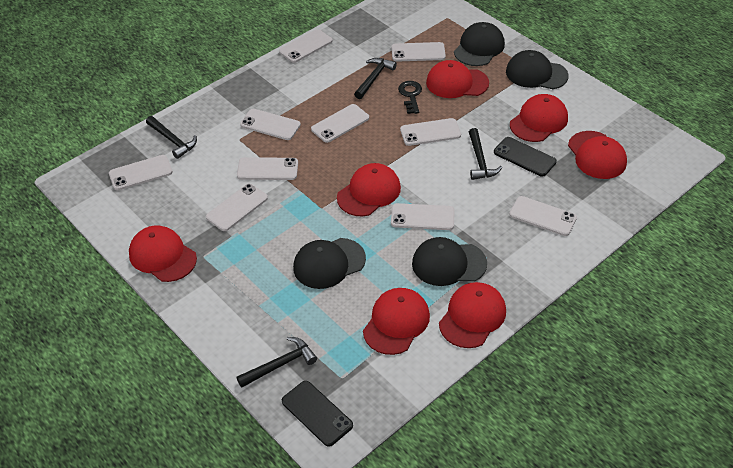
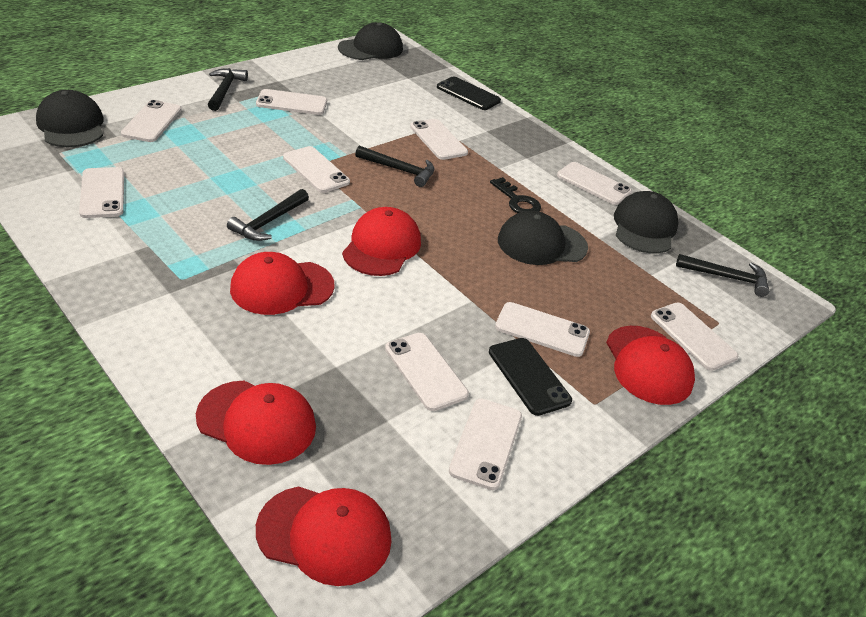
red cap: [129,226,197,282] [337,163,401,216] [363,288,430,355] [426,60,489,98] [439,282,506,348] [510,94,568,142] [568,131,627,179] = 7 -> [196,381,316,465] [230,252,335,315] [256,486,392,586] [342,207,421,276] [606,326,695,405] = 5

